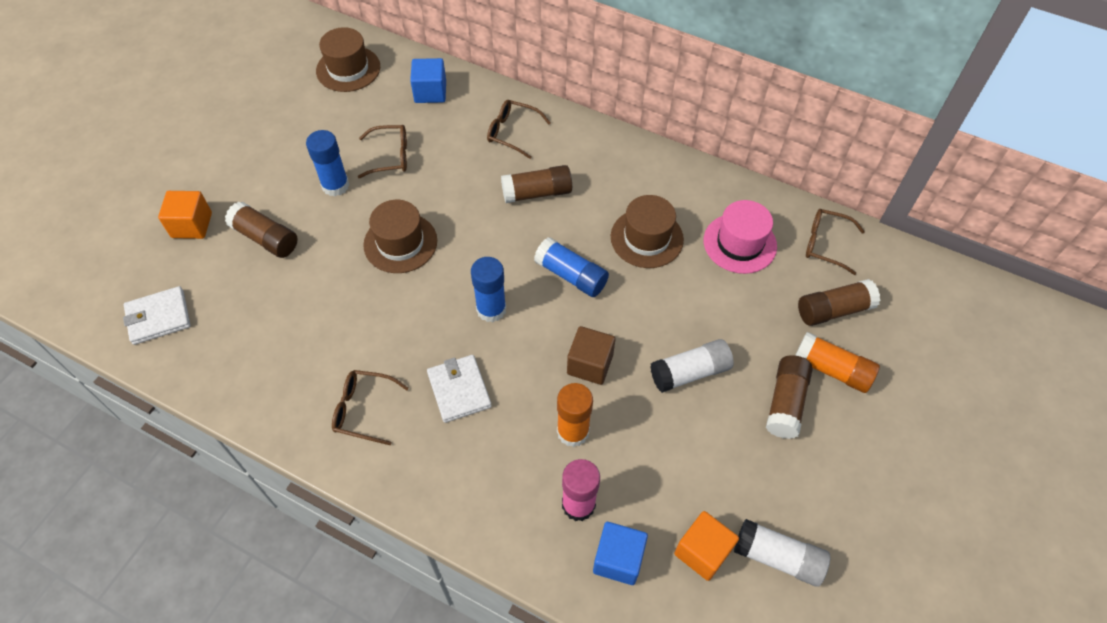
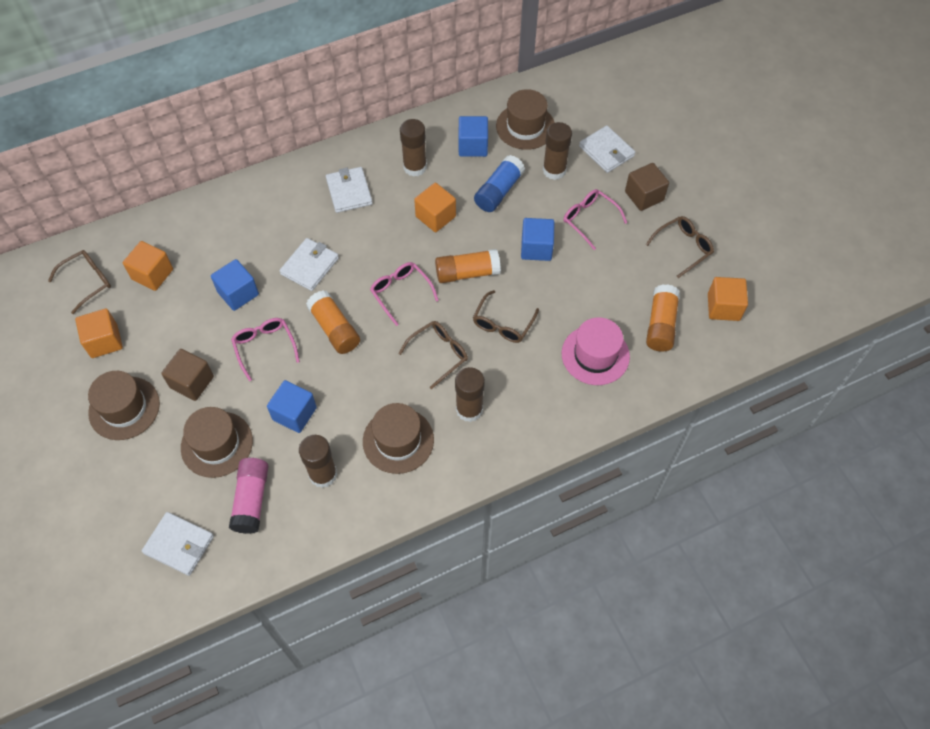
blue cube: [410,58,446,103] [593,522,648,585] = 2 -> [211,259,259,311] [267,380,317,433] [459,116,488,157] [521,218,554,261] = 4
blue glue stick: [306,130,349,196] [471,257,506,322] [534,237,609,297] = 3 -> [474,155,525,212] = 1
brown cube: [567,326,615,385] = 1 -> [161,349,214,401] [625,163,669,211] = 2
brown hat: [316,27,380,92] [363,200,437,273] [611,195,684,268] = 3 -> [88,371,160,440] [181,407,253,478] [363,403,434,474] [496,89,555,150] = 4
orange cube: [158,191,212,239] [674,511,739,581] = 2 -> [75,309,123,358] [123,241,173,291] [414,183,456,232] [708,277,748,321] = 4
orange glue stick: [557,383,593,447] [795,332,880,393] = 2 -> [306,290,360,354] [435,249,501,283] [646,284,680,352] = 3
pink glasses: none = 0 -> [231,318,300,381] [370,262,439,326] [563,189,627,250] = 3
white glue stick: [650,339,734,393] [734,519,830,587] = 2 -> none = 0
white wallet: [123,286,191,345] [427,355,492,423] = 2 -> [142,512,214,576] [279,238,339,291] [326,167,373,213] [579,125,635,173] = 4

